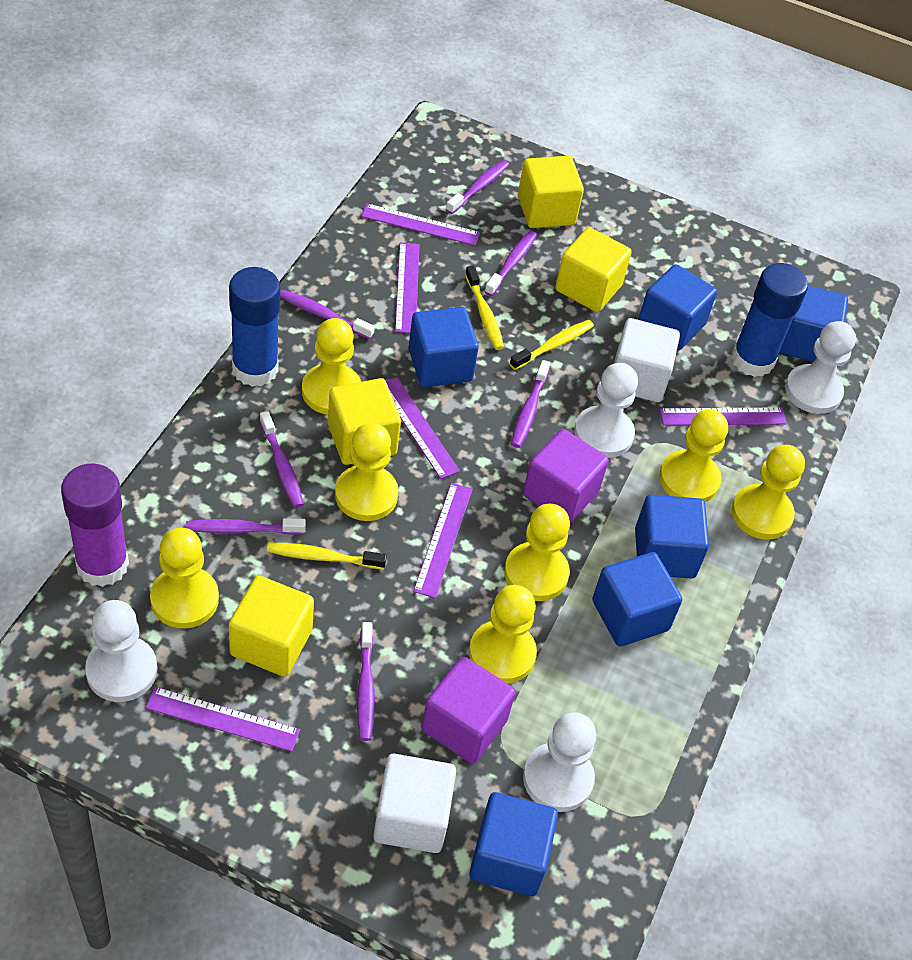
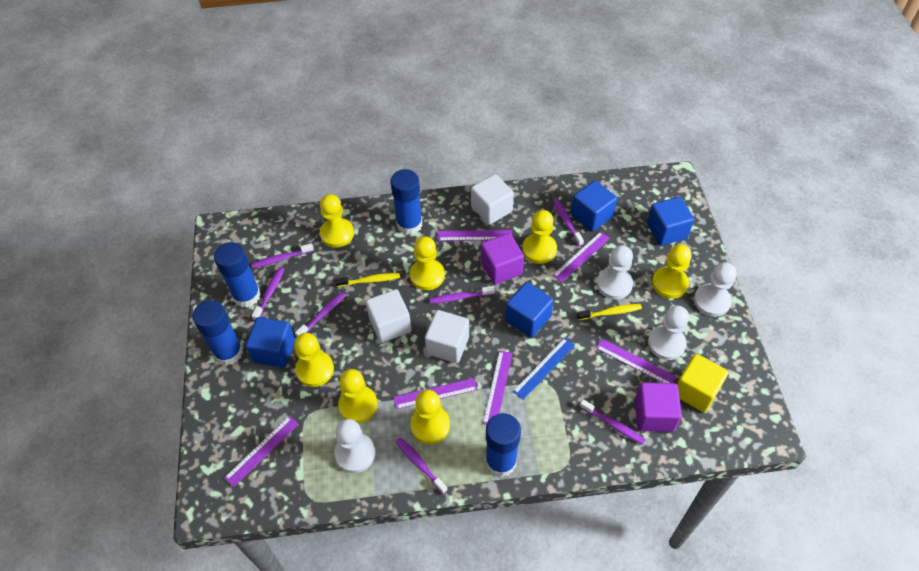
blue cube: [408,307,479,387] [469,792,558,896] [592,552,682,647] [635,495,709,579] [638,264,717,351] [779,285,848,362] = 6 -> [246,317,295,368] [505,282,553,338] [571,180,617,232] [647,197,694,246] = 4
blue glue stick: [229,267,281,387] [731,263,808,377] = 2 -> [192,300,243,366] [214,242,261,307] [390,169,422,235] [485,413,521,477] = 4
blue ruler: none = 0 -> [513,338,575,400] = 1
purple glue stick: [61,464,129,587] = 1 -> none = 0
white cube: [373,754,456,853] [614,318,680,402] = 2 -> [366,289,411,343] [425,310,469,363] [471,174,514,225] = 3
yellow cube: [229,575,314,677] [328,378,401,465] [518,156,584,228] [555,227,632,312] = 4 -> [677,354,728,413] = 1
yellow toothbrush: [267,542,387,569] [465,266,504,350] [510,320,594,370] = 3 -> [335,273,400,287] [577,304,642,320] = 2

